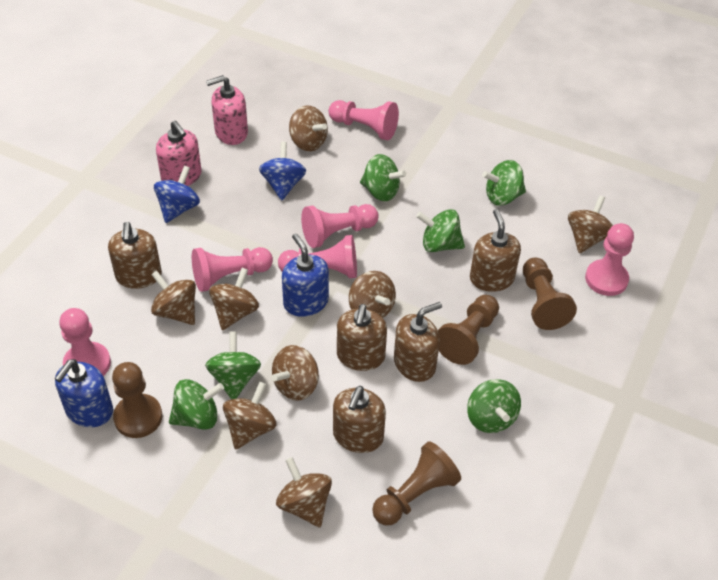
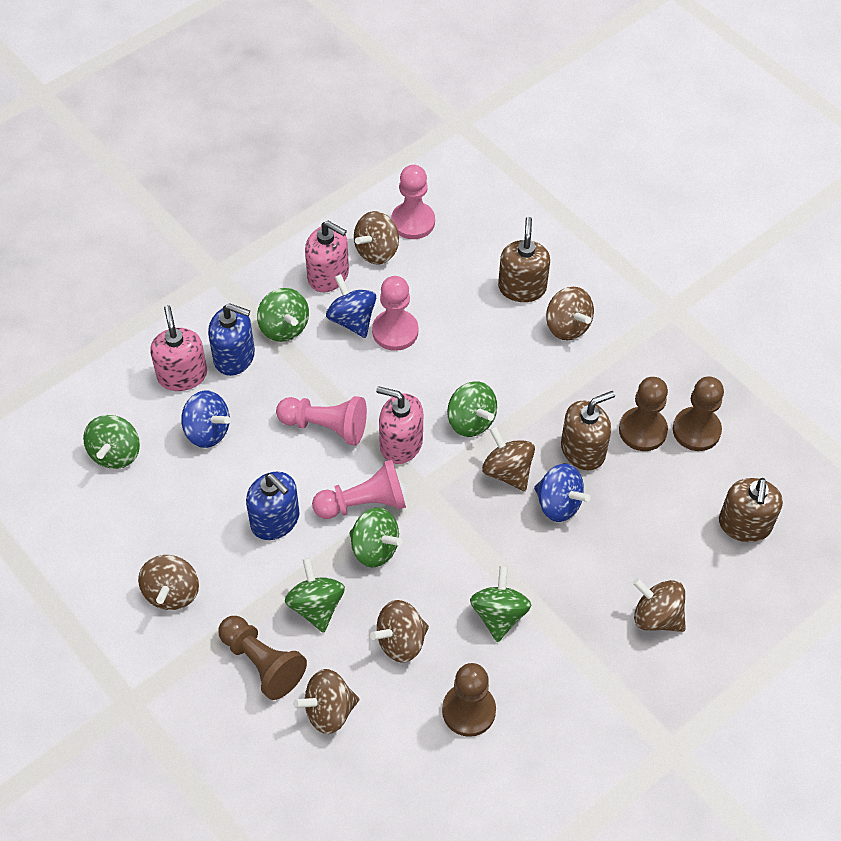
blue spinning top: [154,166,200,223] [259,141,306,200] = 2 -> [181,390,230,448] [326,274,376,338] [534,464,590,522] = 3
brown soap dispenser: [108,222,162,289] [333,386,386,453] [337,304,387,371] [394,302,442,382] [470,209,521,292] = 5 -> [498,217,550,302] [561,391,615,470] [719,478,783,542] = 3
brown spinning top: [151,271,196,325] [209,268,259,330] [223,382,276,450] [272,345,319,401] [276,457,332,527] [289,105,328,151] [349,271,396,318] [568,195,613,253] = 8 -> [138,555,199,610] [293,669,359,734] [354,211,399,264] [370,600,429,663] [482,426,535,491] [546,287,594,341] [633,578,686,632] = 7
pink pawn: [59,308,111,376] [192,247,273,292] [278,235,357,278] [301,204,379,248] [329,100,399,140] [585,223,634,296] = 6 -> [276,396,367,446] [312,460,406,519] [372,276,418,351] [391,165,435,239] = 4
pink soap dispenser: [156,121,202,186] [206,75,248,145] = 2 -> [150,305,207,391] [305,221,349,293] [376,386,423,464] = 3

